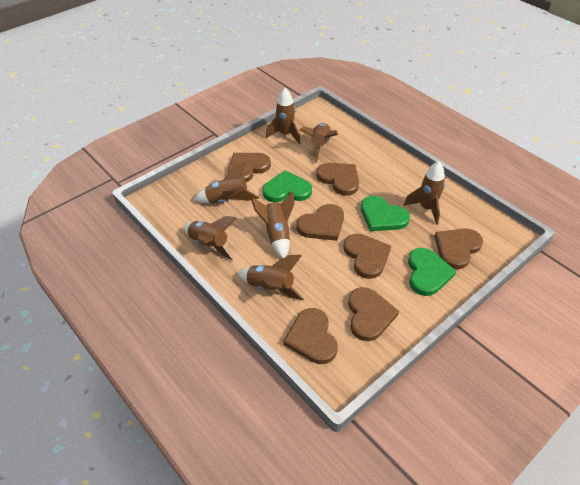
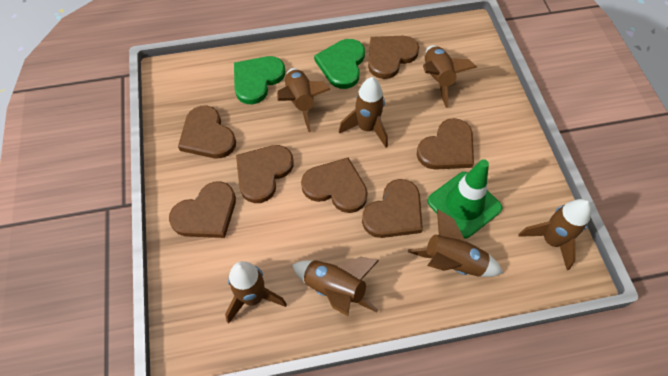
green heart: [263,170,312,202] [361,196,410,231] [408,248,456,296] = 3 -> [234,56,285,104] [314,39,365,89] = 2
green traffic cone: none = 0 -> [427,159,502,239] = 1

